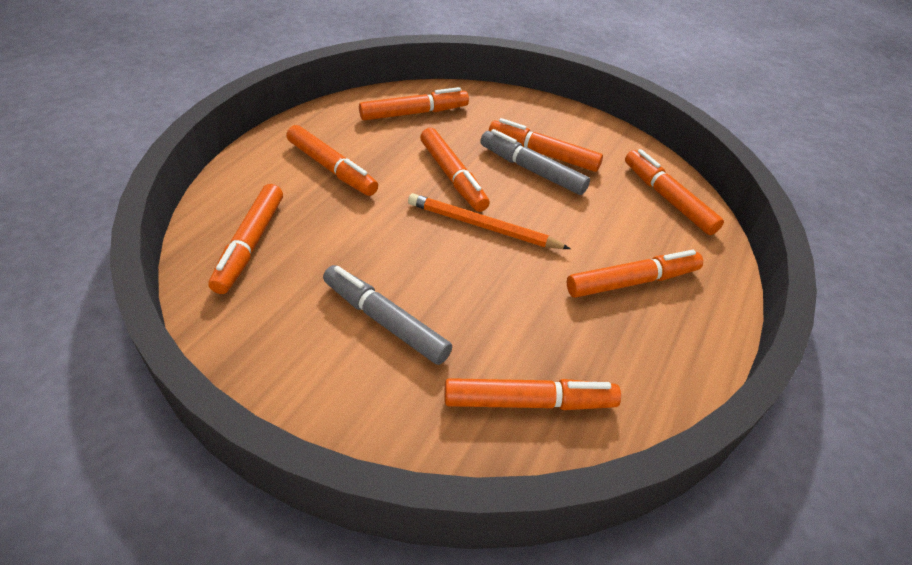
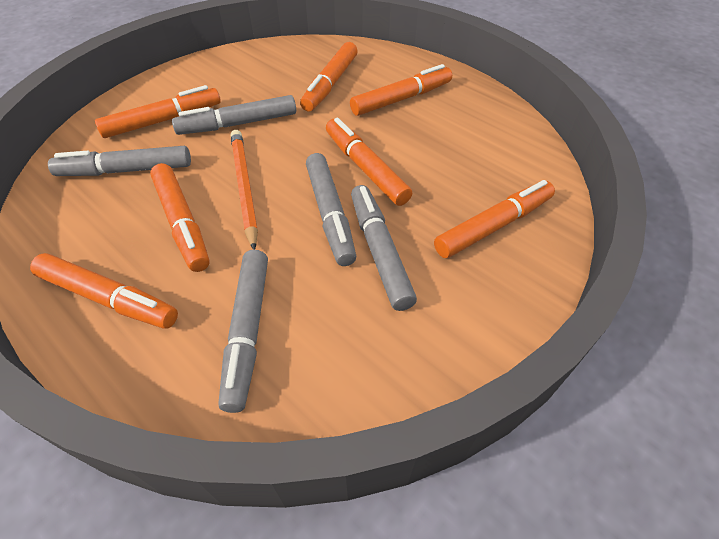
grey marker: [323,265,452,365] [480,129,590,195] = 2 -> [48,146,191,176] [172,95,296,135] [218,250,268,413] [306,153,356,266] [351,185,417,311] = 5
orange marker: [208,184,283,294] [287,125,378,196] [359,87,469,120] [420,128,490,212] [444,378,621,410] [489,118,603,172] [567,250,703,298] [625,149,724,235] = 8 -> [30,253,178,329] [95,85,221,138] [150,163,210,272] [300,42,358,112] [326,118,412,206] [350,64,452,116] [434,180,555,258] = 7

